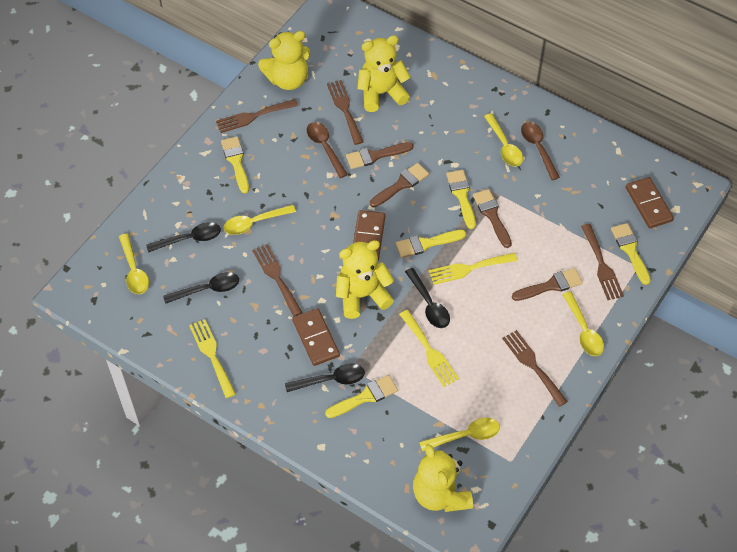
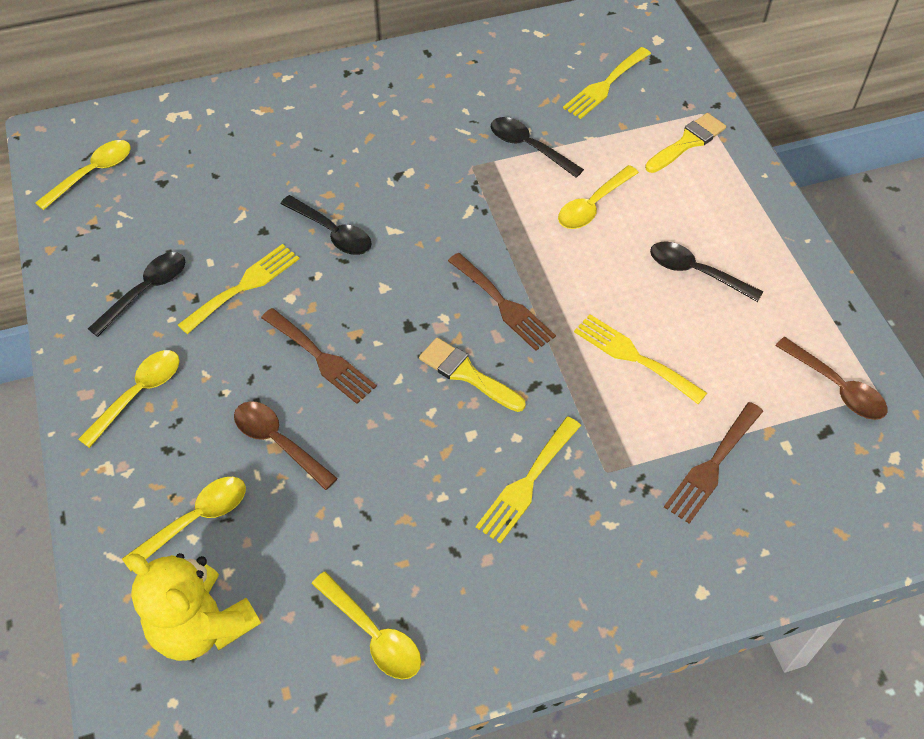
brown brush: [346,142,414,169] [370,163,429,207] [473,189,512,248] [512,268,583,301] = 4 -> none = 0
brown domino: [292,308,340,366] [353,210,386,260] [626,177,674,228] = 3 -> none = 0
brown fork: [216,99,298,133] [252,244,303,317] [327,80,363,145] [502,330,568,407] [581,224,624,300] = 5 -> [261,308,377,404] [448,253,556,351] [664,402,763,524] = 3
yellow brush: [221,136,249,193] [325,375,398,418] [396,230,466,258] [446,170,476,229] [611,223,651,285] = 5 -> [419,338,526,412] [645,113,726,173] = 2
yellow fork: [189,319,236,398] [399,310,459,387] [429,253,517,285] = 3 -> [178,244,299,334] [476,417,581,544] [563,47,651,119] [574,314,707,404] = 4
yellow teddy bear: [258,31,310,90] [336,240,394,319] [357,35,411,112] [413,444,473,512] = 4 -> [127,553,261,661] = 1

